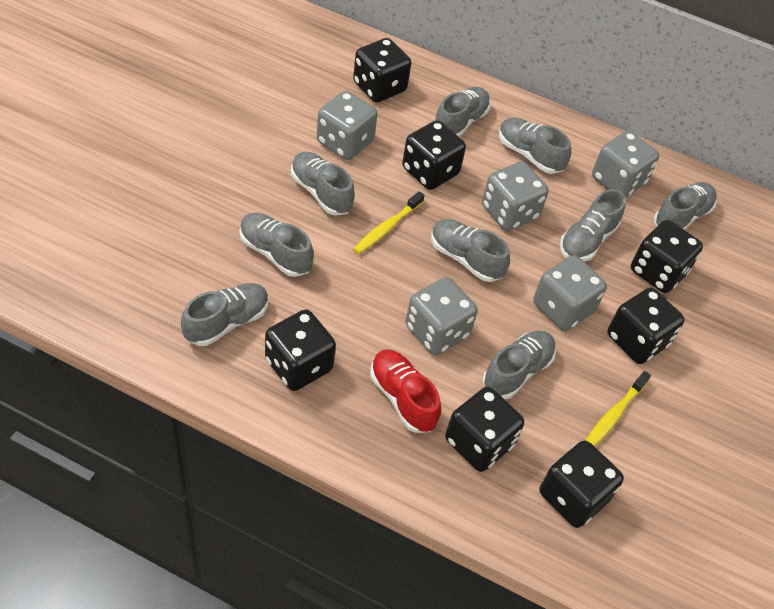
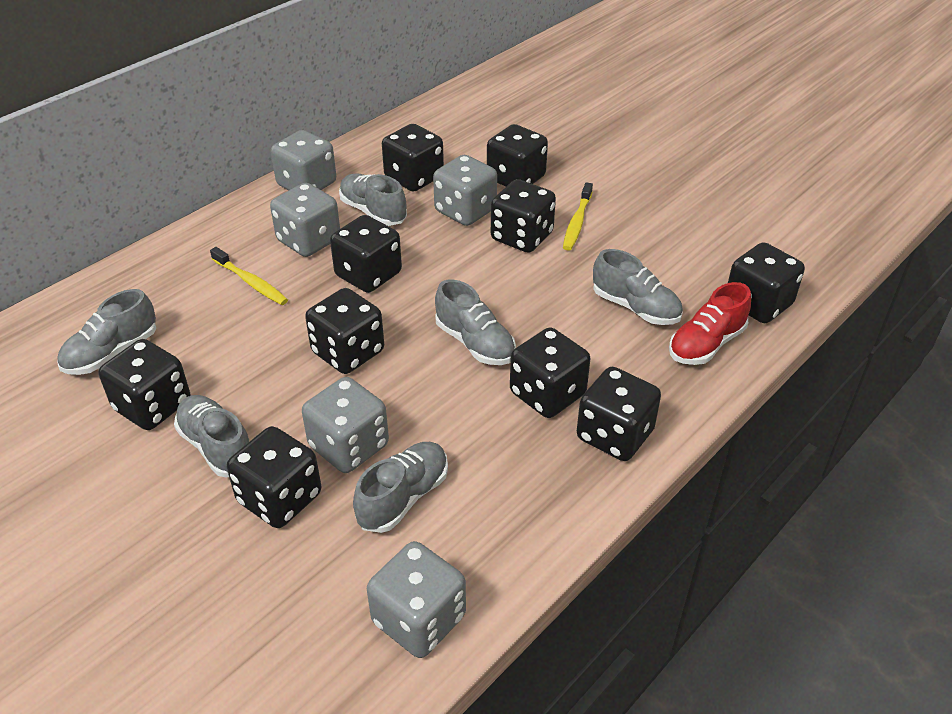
black dice: [265,309,336,391] [353,38,411,103] [402,120,466,190] [445,387,524,472] [539,441,624,528] [608,288,685,364] [631,220,703,293] = 7 -> [98,339,190,430] [227,426,322,528] [305,288,384,374] [330,215,402,293] [382,124,444,192] [487,124,548,187] [491,179,556,253] [510,327,590,418] [577,367,661,461] [728,242,805,323] = 10
grey shoe: [181,283,269,346] [239,213,314,277] [291,152,355,215] [431,219,510,282] [435,87,491,137] [482,331,556,399] [499,118,571,174] [560,189,626,261] [654,182,717,230] = 9 -> [57,289,156,375] [174,395,250,478] [339,173,407,226] [353,442,448,533] [435,279,516,365] [593,249,683,325] = 6

